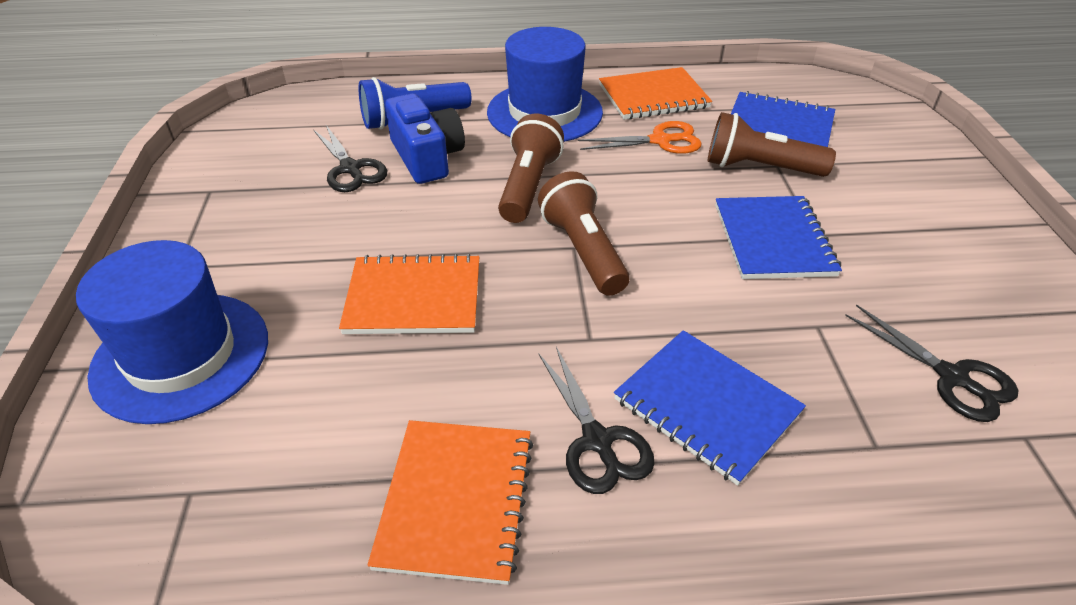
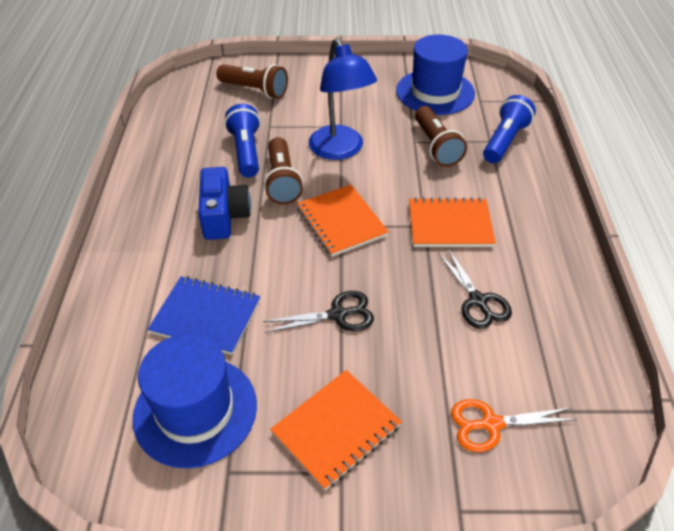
black scissors: [313,125,387,192] [539,347,655,494] [845,305,1018,422] = 3 -> [263,291,374,333] [438,248,512,329] = 2
blue flashlight: [359,77,472,129] = 1 -> [224,104,261,178] [483,95,536,163] = 2
blue lamp: none = 0 -> [309,38,377,160] = 1
blue notebook: [614,330,806,486] [715,196,842,279] [731,91,835,147] = 3 -> [148,276,260,355] = 1

